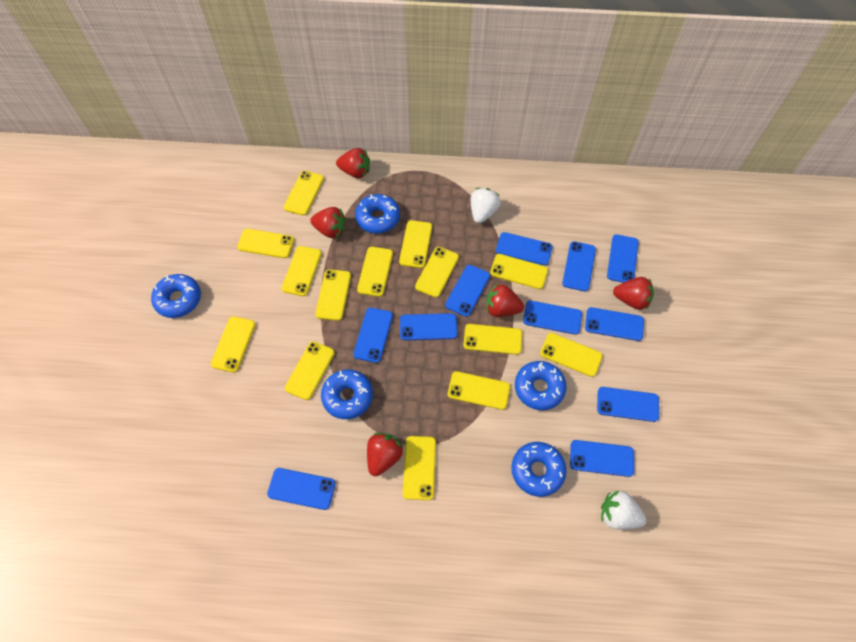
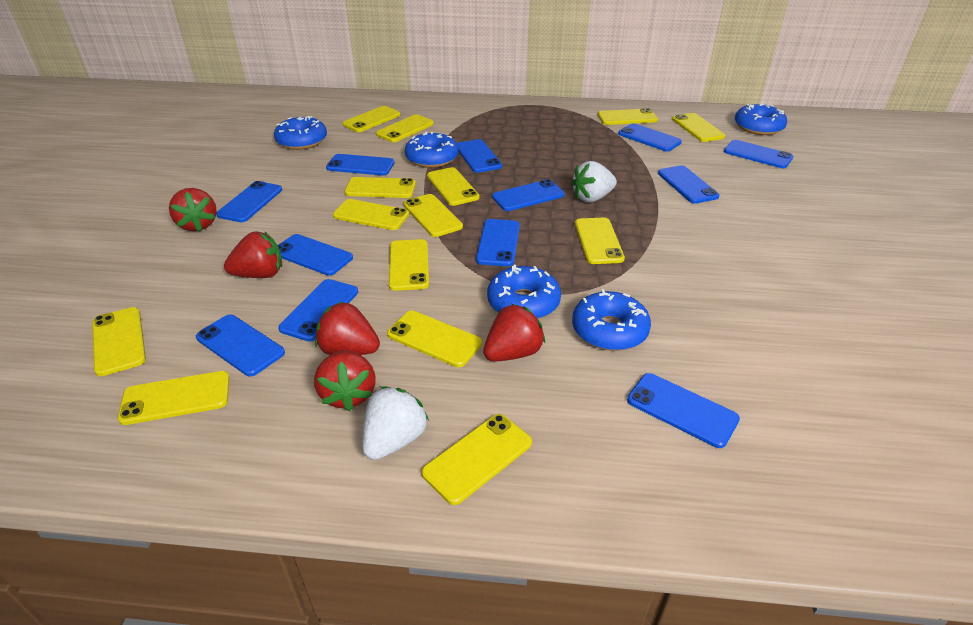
blue phone: [267,468,336,510] [353,308,393,363] [400,313,458,340] [445,265,490,317] [496,232,553,265] [523,300,582,335] [562,241,596,292] [570,440,634,477] [585,307,644,341] [597,387,659,422] [607,234,639,283] = 11 -> [196,315,285,376] [216,181,282,222] [278,234,353,276] [278,279,358,342] [326,154,394,175] [457,139,502,173] [476,219,520,266] [492,179,565,211] [618,123,682,152] [627,373,740,448] [658,165,719,203] [724,140,793,168] = 12

